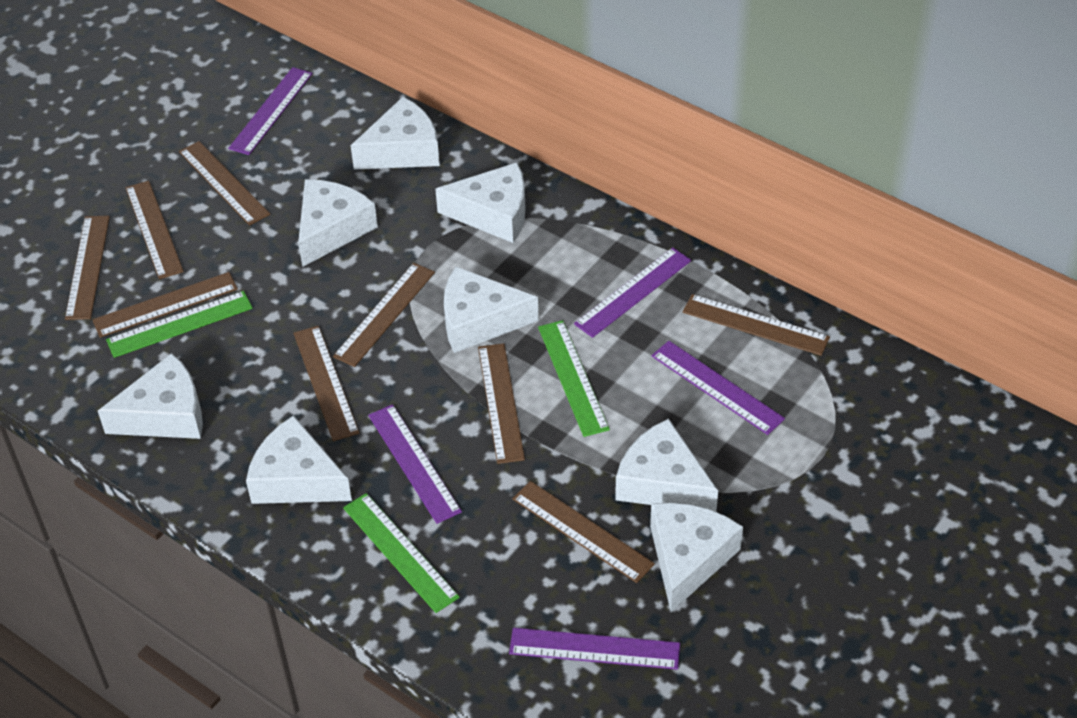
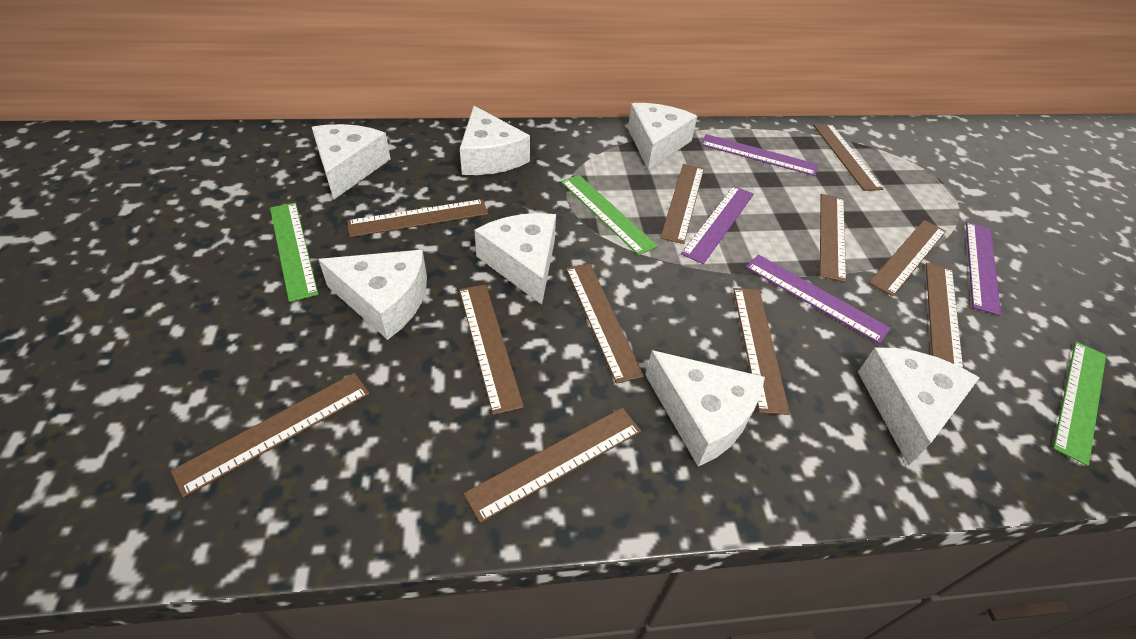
brown ruler: [65,216,110,320] [92,272,238,338] [125,181,184,279] [179,141,270,226] [294,326,359,441] [333,263,435,367] [478,343,525,464] [512,481,655,583] [683,294,830,356] = 9 -> [171,373,370,498] [347,199,488,237] [459,284,524,415] [464,408,641,523] [566,264,644,384] [660,164,704,244] [733,288,790,415] [813,124,884,191] [820,194,846,282] [869,220,946,296] [926,263,963,368] = 11
purple ruler: [228,67,313,155] [368,404,462,524] [509,628,680,670] [574,247,691,338] [651,341,785,435] = 5 -> [681,186,754,264] [700,134,818,176] [746,254,891,344] [966,222,1001,315] = 4
white cheese: [98,353,203,439] [246,415,352,504] [298,179,378,267] [350,97,440,170] [435,163,526,243] [444,267,539,353] [615,418,718,512] [650,503,743,612] = 8 -> [312,124,391,199] [318,250,427,340] [460,106,530,175] [474,213,556,305] [628,103,697,170] [646,350,765,466] [858,348,979,466] = 7

